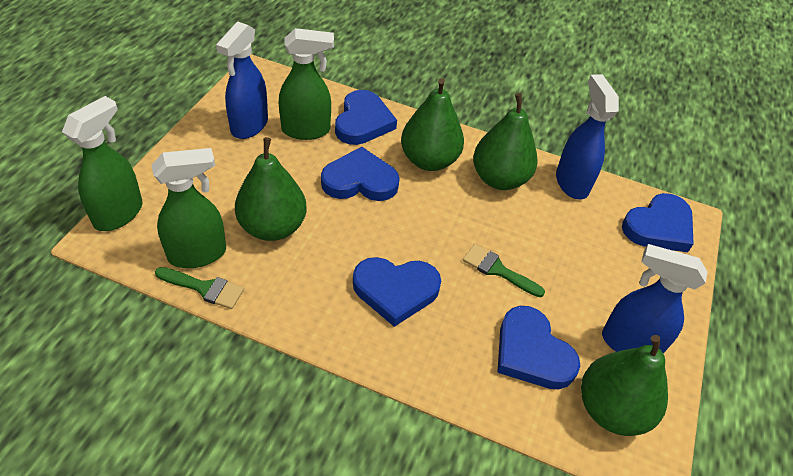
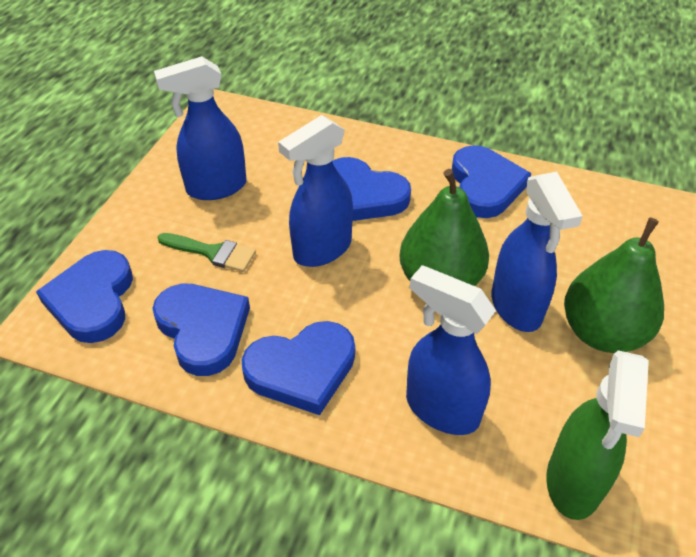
blue spray bottle: [216,21,268,139] [556,74,619,200] [602,244,707,354] = 3 -> [154,56,247,200] [278,115,353,267] [406,265,496,435] [491,172,583,332] = 4
green brush: [155,267,244,309] [463,244,545,297] = 2 -> [157,233,256,272] = 1
green pear: [235,137,307,241] [401,78,464,171] [473,93,538,190] [581,335,668,436] = 4 -> [399,169,489,286] [564,217,664,353] = 2
green spray bottle: [62,96,142,231] [151,148,226,268] [279,28,334,140] = 3 -> [546,350,649,520] = 1

